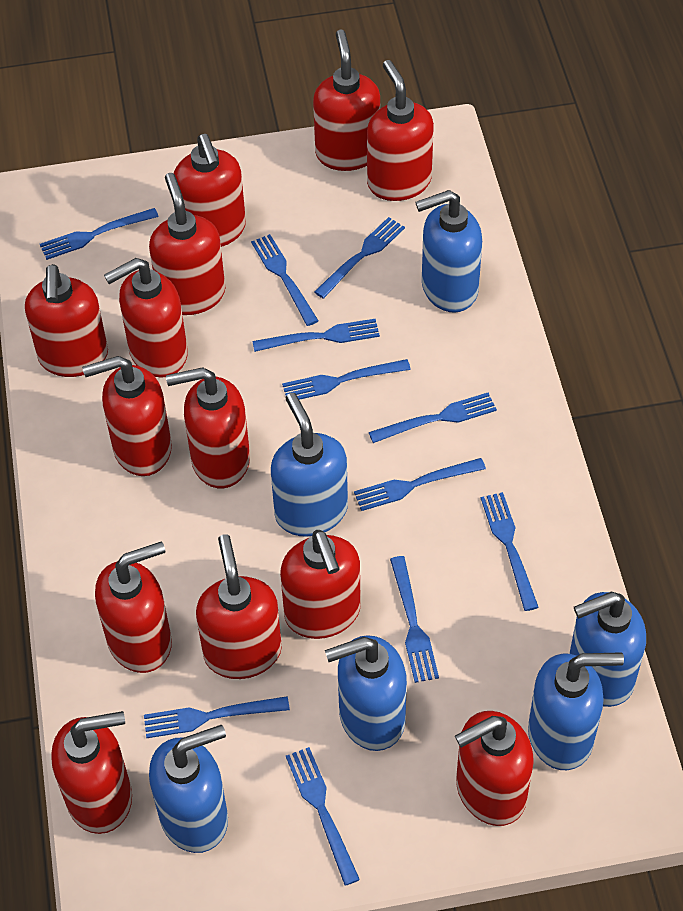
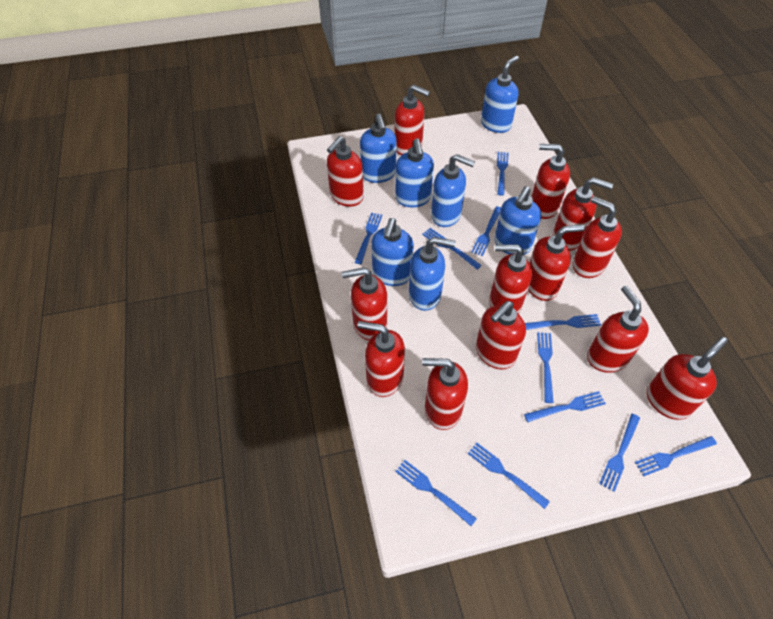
blue soap dispenser: [149,725,228,853] [271,393,348,537] [325,635,407,751] [415,190,482,313] [528,652,624,770] [569,592,646,707] = 6 -> [360,114,397,183] [371,218,414,286] [395,138,434,207] [409,237,455,311] [431,154,475,227] [481,56,519,133] [494,186,541,255] = 7

